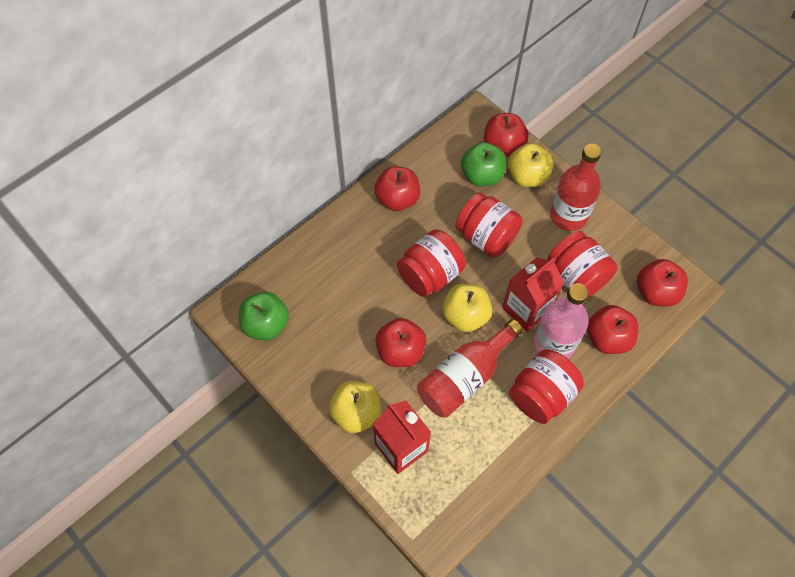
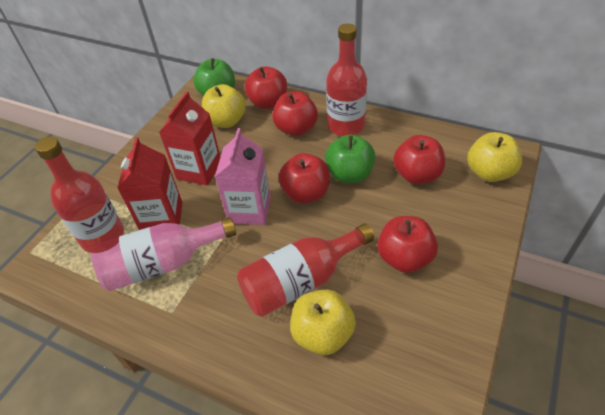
pink carton: none = 0 -> [215,128,271,225] = 1
red bottle: [417,319,523,418] [550,144,602,231] = 2 -> [35,137,124,253] [237,224,374,317] [326,23,367,136] = 3
red jar: [397,229,466,297] [455,192,523,258] [509,349,584,424] [548,231,618,298] = 4 -> none = 0

